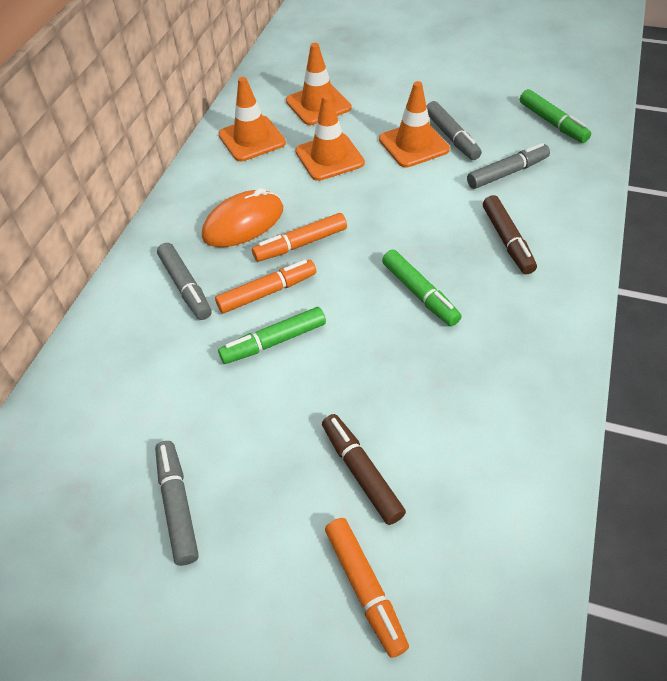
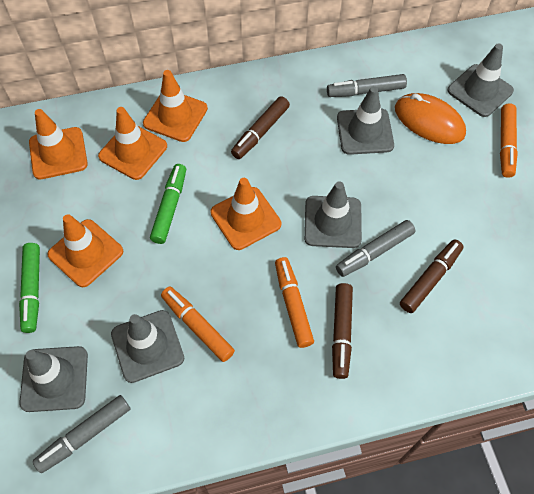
brown marker: [322,414,406,525] [483,195,537,274] = 2 -> [231,96,290,159] [332,283,353,379] [400,240,464,313] = 3
green marker: [218,307,326,364] [382,250,462,326] [520,89,591,143] = 3 -> [19,243,40,333] [150,164,186,244] = 2
grey marker: [155,441,199,566] [157,243,212,320] [427,101,482,160] [467,143,550,189] = 4 -> [33,395,130,473] [327,74,407,97] [336,220,415,277] = 3
grey traffic cone: none = 0 -> [19,346,88,412] [111,310,184,383] [304,181,362,248] [337,86,394,155] [448,43,514,117] = 5
orange traffic cone: [218,77,286,162] [286,43,351,125] [295,94,365,181] [379,81,450,168] = 4 -> [29,109,88,179] [47,214,123,287] [98,107,167,180] [143,70,208,142] [211,178,281,250] = 5

